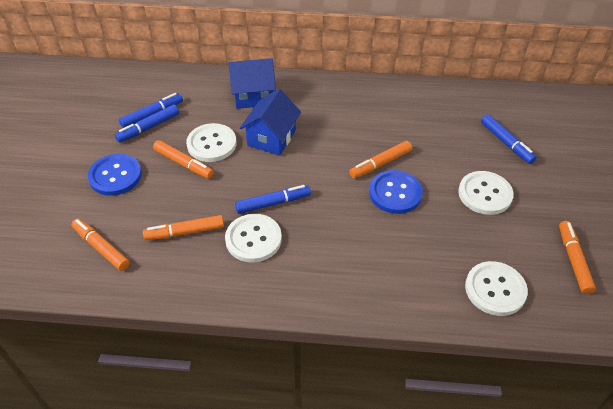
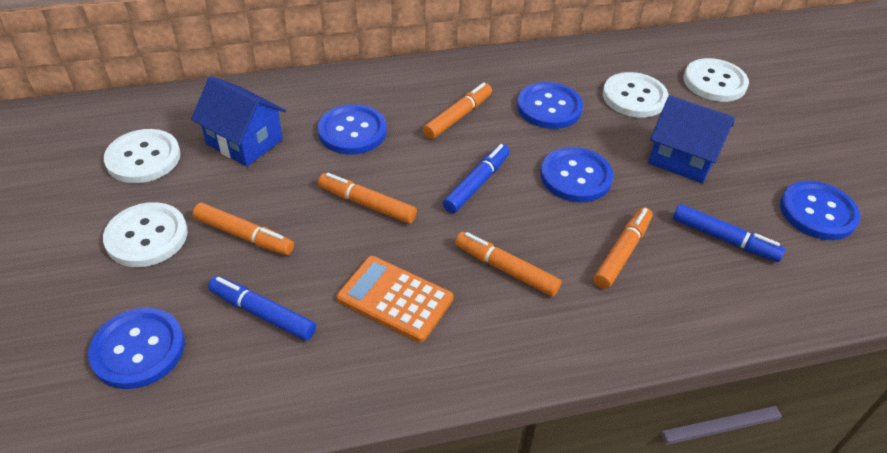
blue button: [88,154,142,196] [369,170,423,214] = 2 -> [88,307,185,389] [318,104,387,154] [517,82,583,129] [540,147,613,202] [780,181,861,240] = 5
blue marker: [115,104,179,143] [119,93,183,128] [235,185,311,214] [481,114,537,164] = 4 -> [208,276,316,341] [443,144,510,213] [673,204,785,262] = 3
orange calculator: none = 0 -> [337,256,453,342] = 1

